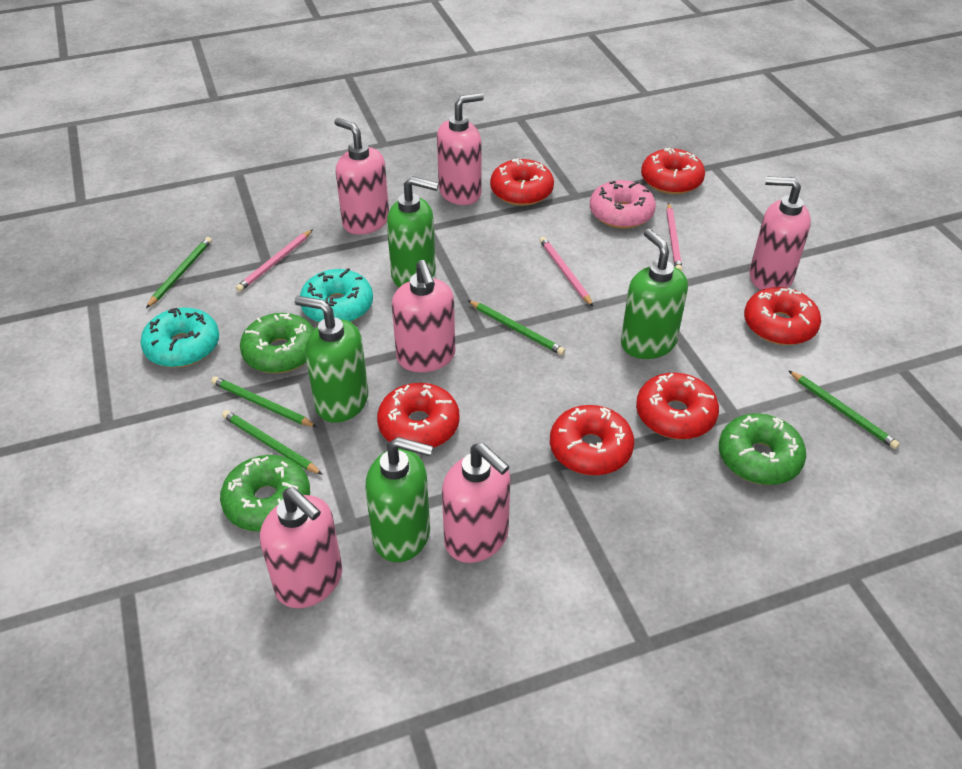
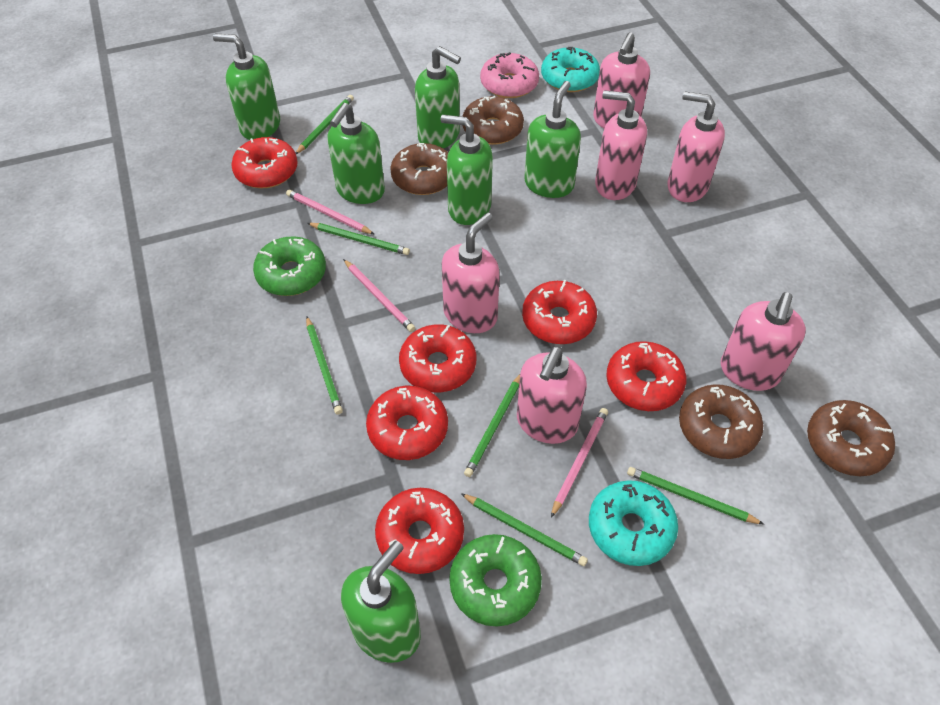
brown donut: none = 0 -> [390,143,448,195] [462,96,524,145] [679,384,763,459] [807,400,895,476] = 4
green donut: [220,455,310,531] [240,313,315,373] [719,413,806,485] = 3 -> [253,236,326,296] [449,534,542,626] = 2
green pencil: [146,237,212,308] [211,376,317,427] [222,410,323,475] [468,300,565,355] [788,370,900,449] = 5 -> [296,95,354,154] [306,316,343,415] [307,223,410,255] [461,493,588,566] [464,374,520,477] [627,467,764,524] = 6
green soap dispenser: [295,296,368,423] [365,437,433,562] [387,176,439,287] [621,229,688,359] = 4 -> [213,33,280,140] [327,103,385,204] [341,541,421,663] [415,46,461,148] [441,114,493,225] [524,81,581,198] = 6

